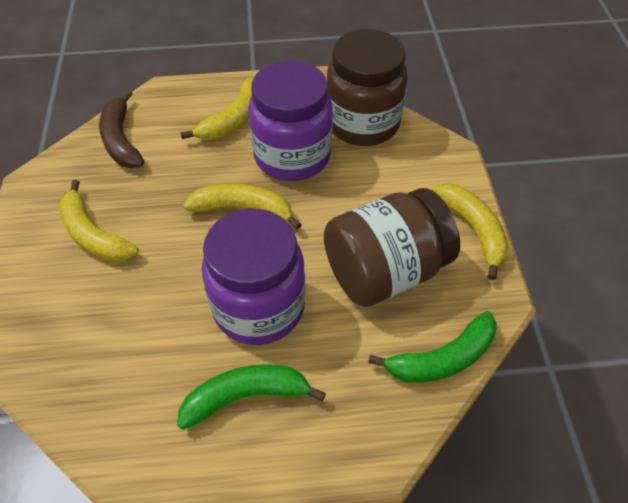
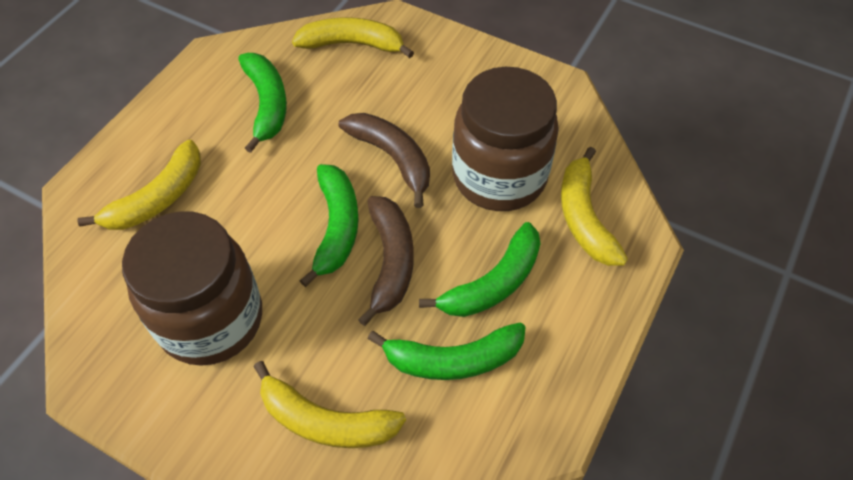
brown banana: [99,90,144,168] = 1 -> [339,113,430,208] [358,196,414,326] = 2
green banana: [177,364,326,430] [368,311,497,383] = 2 -> [238,53,287,153] [300,164,358,287] [368,322,525,380] [419,222,540,317] = 4
purple jar: [202,209,305,345] [248,60,333,181] = 2 -> none = 0

